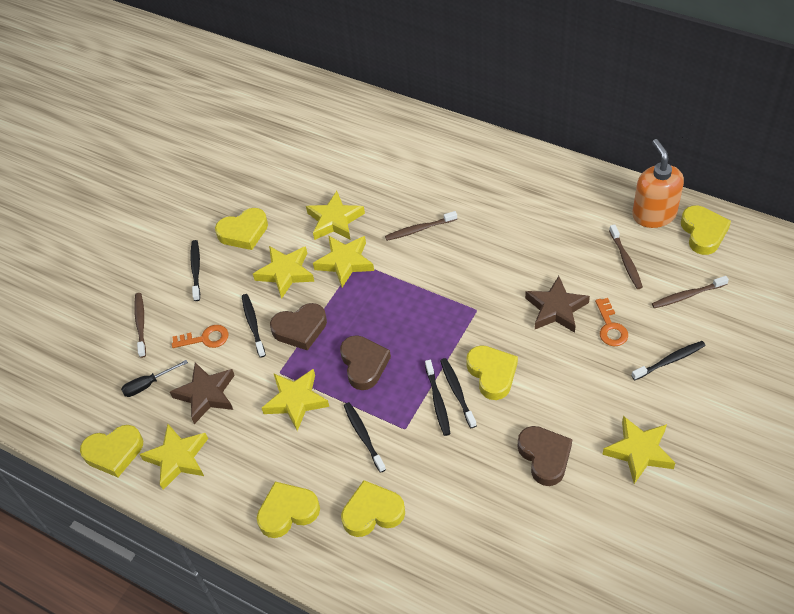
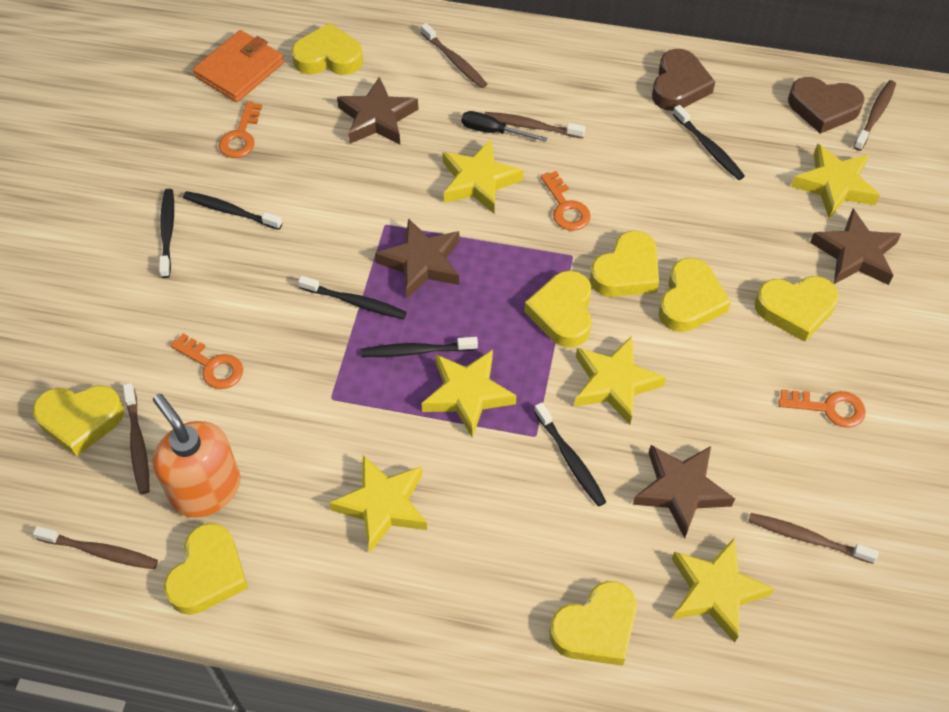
brown heart: [270,303,327,351] [340,335,391,390] [518,426,572,486] = 3 -> [652,49,715,111] [788,77,865,134] = 2
brown star: [170,362,235,424] [525,276,590,333] = 2 -> [337,77,418,144] [375,218,459,298] [633,445,735,538] [810,209,901,285] = 4
brown toothbrush: [134,293,146,358] [385,211,457,241] [609,224,643,289] [652,276,729,308] = 4 -> [33,526,158,569] [123,383,150,494] [421,23,487,88] [484,112,586,139] [748,513,879,564] [854,80,896,151] = 6
orange key: [172,325,229,348] [595,298,628,346] = 2 -> [170,333,243,389] [219,101,262,158] [541,171,591,231] [778,389,866,428] = 4
orange wallet: none = 0 -> [193,30,284,102] = 1
yellow heart: [80,425,143,477] [215,208,268,250] [257,482,320,538] [341,480,405,537] [466,345,518,400] [681,205,731,255] = 6 -> [33,385,124,457] [164,523,248,615] [291,23,363,75] [525,271,592,348] [550,581,637,666] [590,230,659,297] [659,258,731,332] [755,276,839,342] = 8

